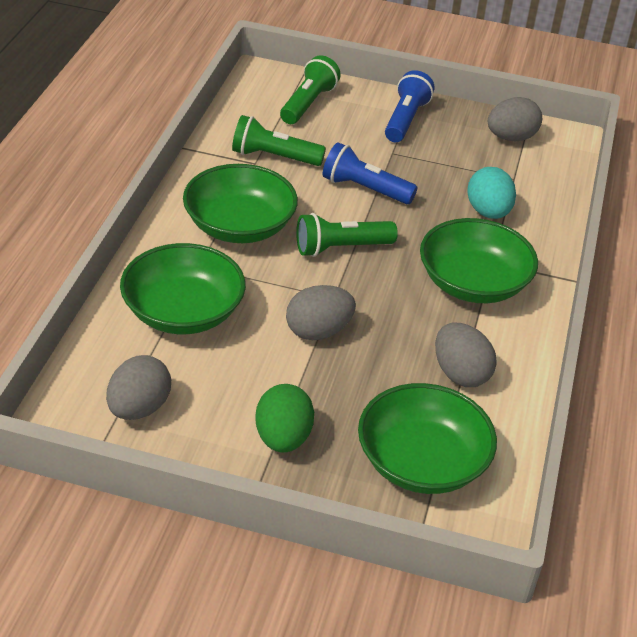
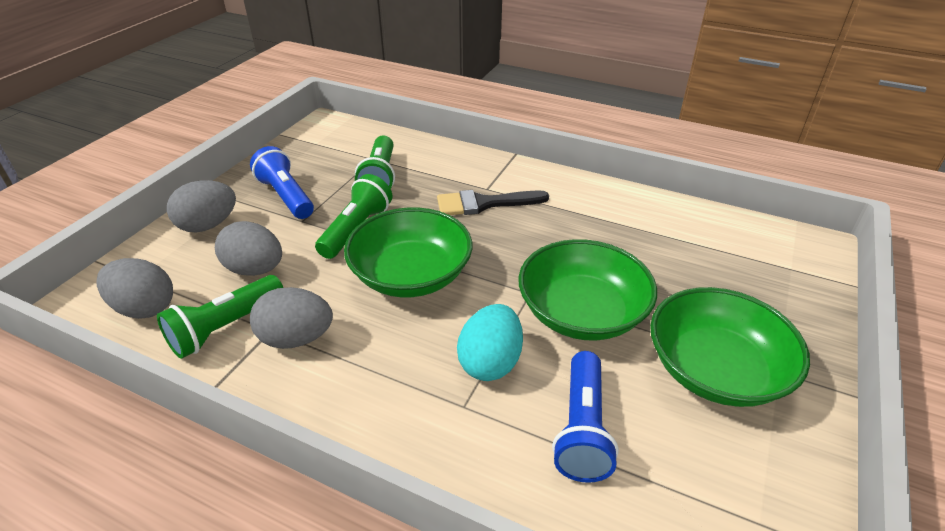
black brush: none = 0 -> [437,190,549,215] = 1
green bowl: [120,243,246,334] [183,164,298,243] [358,383,497,494] [420,218,538,303] = 4 -> [344,208,472,297] [518,239,657,341] [650,287,810,407] = 3
green egg: [255,384,314,452] = 1 -> none = 0

